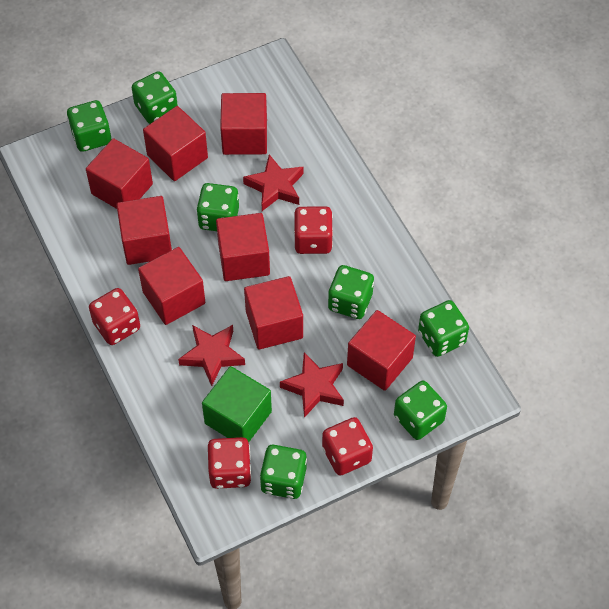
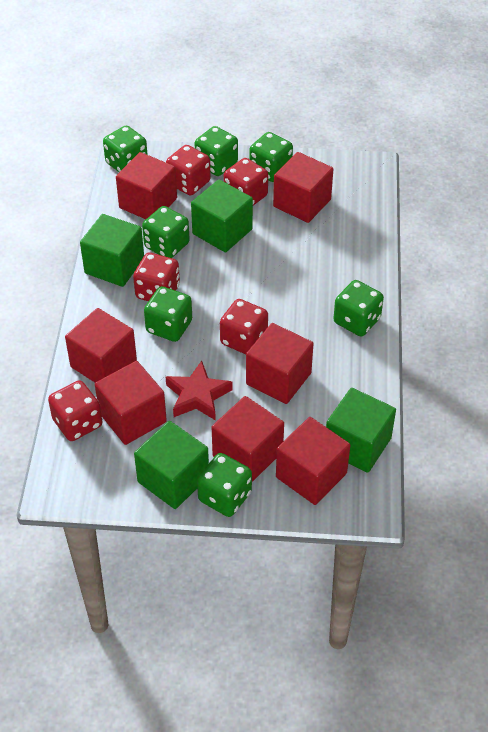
green cube: [202,366,272,443] = 1 -> [80,214,144,287] [134,421,209,509] [191,179,253,252] [326,388,396,473] = 4
red cube: [86,138,153,209] [117,196,172,265] [138,247,206,325] [143,106,208,181] [216,213,270,281] [220,93,267,155] [244,276,303,350] [347,310,416,391] = 8 -> [65,308,137,382] [95,361,167,445] [116,152,177,219] [212,396,284,482] [246,323,314,404] [273,152,333,223] [276,417,350,505] = 7
red dice: [89,288,140,345] [208,437,251,489] [294,206,333,254] [322,417,373,475] = 4 -> [48,380,102,441] [133,253,180,301] [166,145,211,196] [220,299,268,354] [224,158,268,205] = 5
red star: [178,325,245,386] [243,154,304,211] [280,352,344,418] = 3 -> [166,361,233,421] = 1

